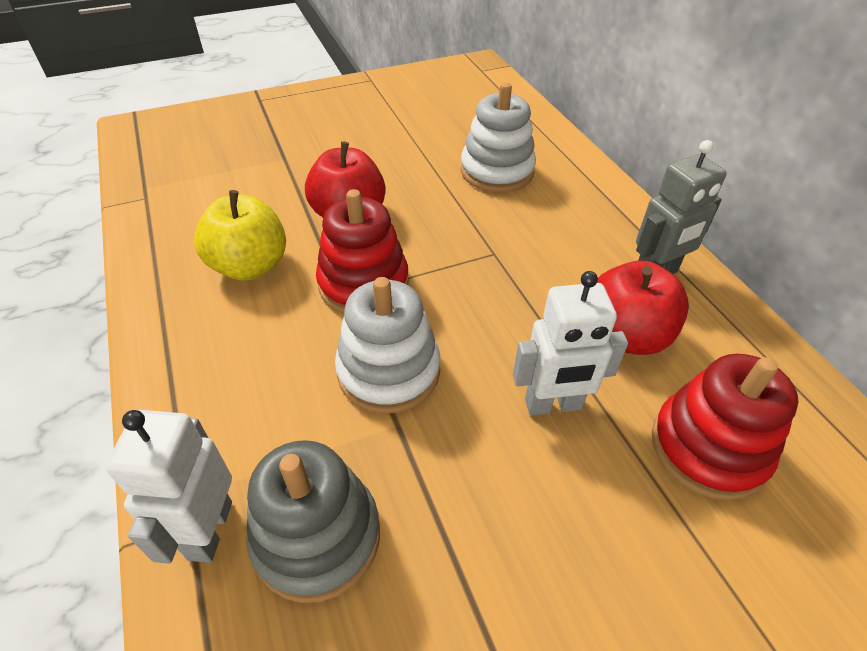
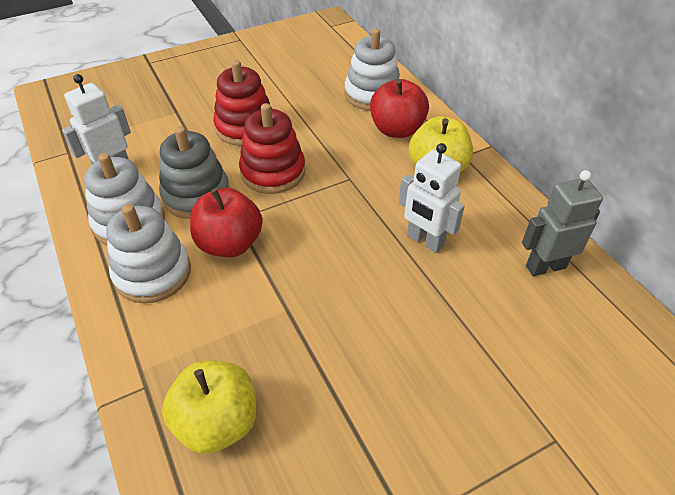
white stacking toy: [335,277,440,414] [461,82,536,193] = 2 -> [84,153,165,246] [106,204,191,303] [344,29,400,111] = 3
yellow apple: [194,190,286,281] = 1 -> [162,361,256,454] [409,116,473,172] = 2

